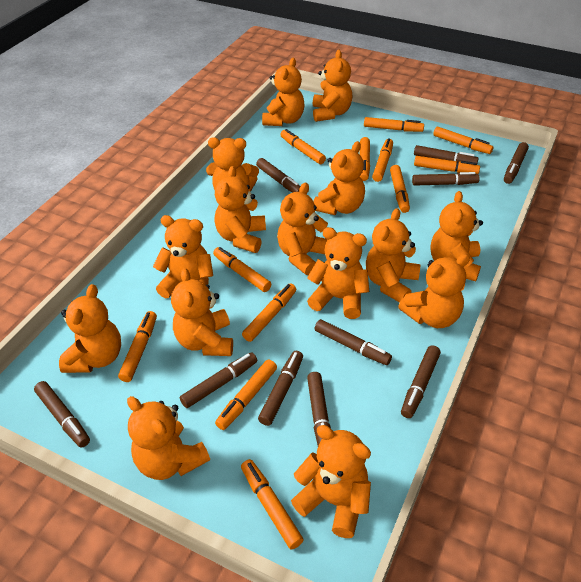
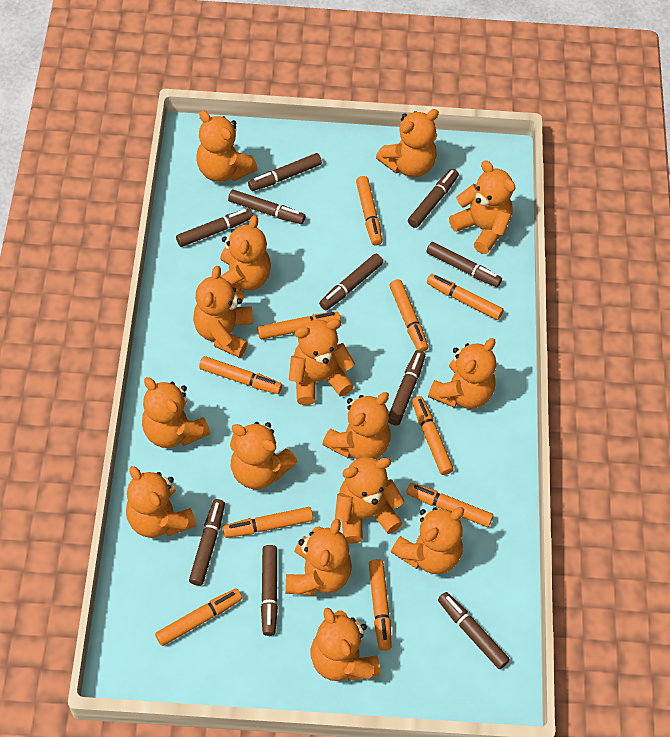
orange marker: [118,311,157,382] [213,247,271,292] [215,359,277,430] [241,459,303,549] [242,283,296,342] [280,129,326,164] [360,137,370,181] [364,117,424,132] [372,138,393,182] [390,165,410,213] [414,156,480,174] [433,127,493,154] = 12 -> [155,588,242,646] [199,356,282,394] [223,507,313,538] [257,311,341,339] [356,176,382,246] [369,559,392,651] [389,279,428,352] [406,483,493,527] [412,396,454,475] [427,274,504,320] = 10

